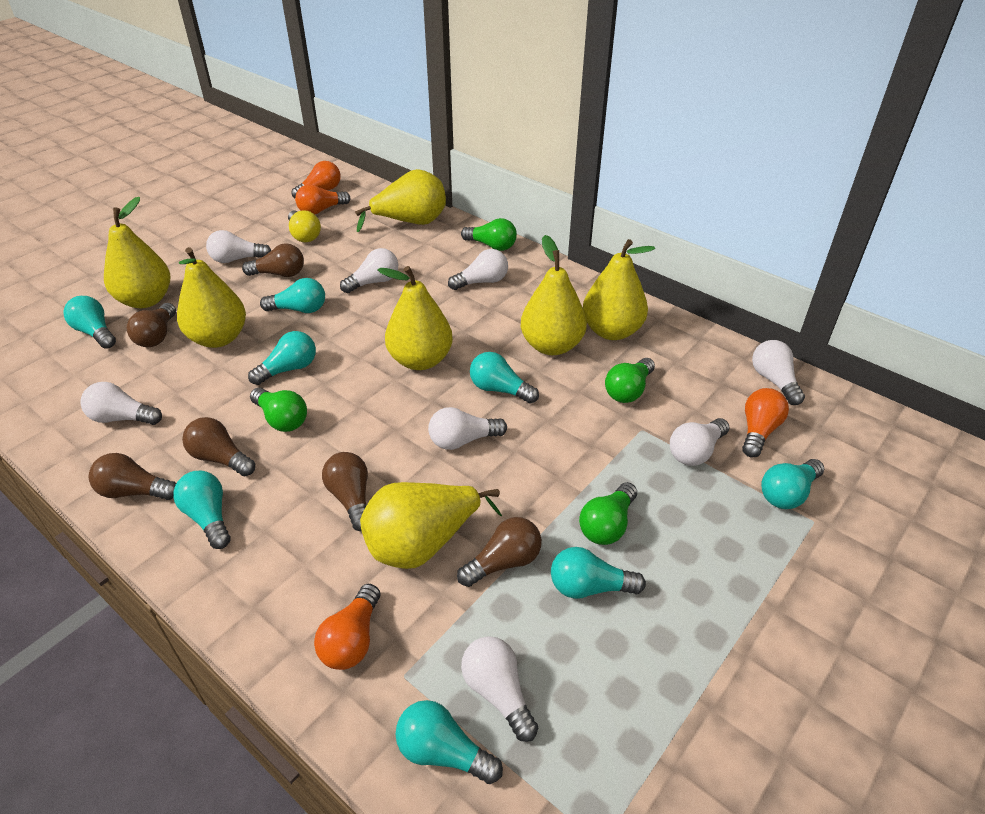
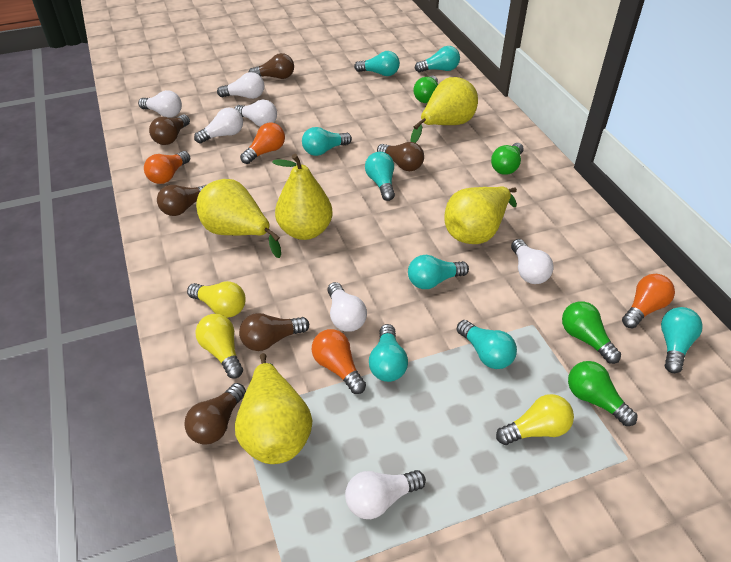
white light bulb: [80,382,162,425] [206,230,271,263] [340,248,398,293] [428,407,507,450] [448,249,508,290] [461,636,538,742] [670,418,730,466] [752,340,805,405] = 8 -> [138,90,182,118] [194,107,243,143] [217,72,264,99] [234,100,277,127] [327,282,367,332] [345,470,426,519] [511,239,554,284] = 7
yellow light bulb: [288,210,321,242] = 1 -> [187,281,246,318] [196,314,243,379] [496,394,574,445] = 3
yellow pear: [104,197,170,308] [177,247,246,348] [355,169,446,232] [360,482,502,569] [378,266,453,370] [521,235,587,355] [583,239,655,340] = 7 -> [196,179,281,258] [235,353,312,464] [272,154,332,240] [410,77,478,143] [444,186,517,244] = 5

